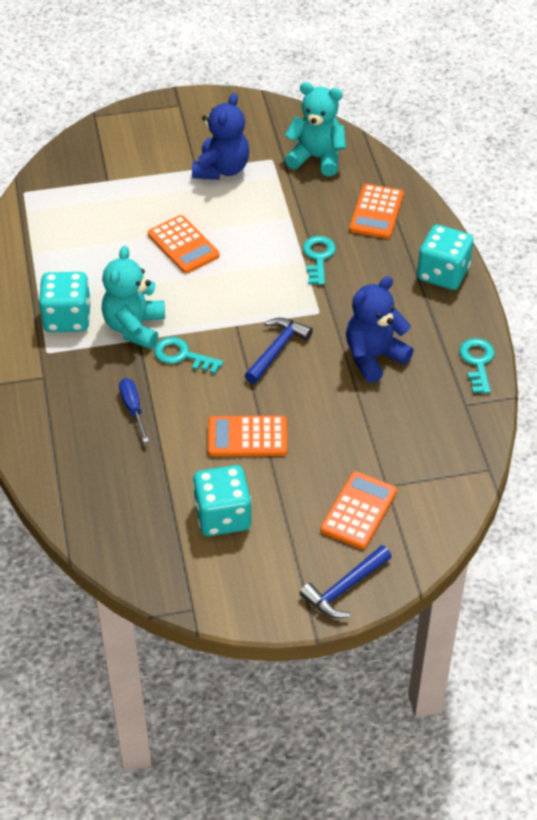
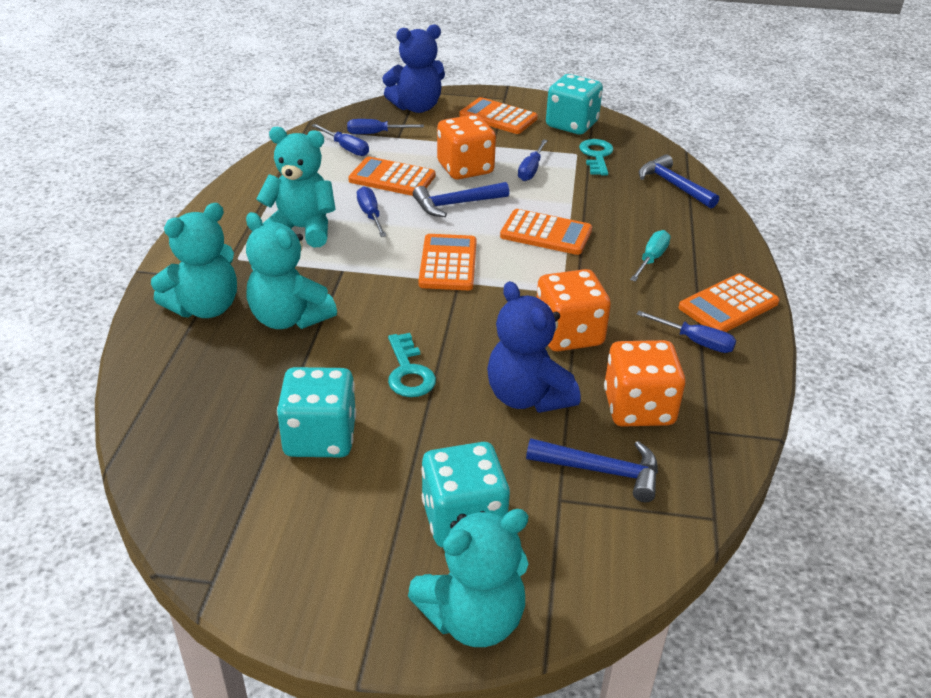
blue hammer: [245,318,313,384] [299,545,392,618] = 2 -> [413,182,509,217] [526,438,658,502] [639,154,719,208] = 3
blue screwdriver: [119,378,149,443] = 1 -> [312,124,369,156] [347,119,424,134] [357,186,387,237] [518,139,548,181] [637,311,736,353] = 5
orange calculator: [148,215,220,274] [208,416,288,457] [320,471,397,549] [349,184,404,239] = 4 -> [348,157,436,196] [418,234,477,290] [459,97,538,134] [500,209,592,255] [678,273,780,332] = 5
orange dice: none = 0 -> [437,115,496,179] [537,269,611,351] [604,340,686,427] = 3
turquoise key: [154,337,223,374] [303,236,336,285] [459,338,495,394] = 3 -> [388,333,436,397] [579,139,614,175] = 2
turquoise screwdriver: none = 0 -> [630,230,671,282] = 1
turquoise teddy bear: [102,246,165,349] [285,82,346,176] = 2 -> [151,203,237,318] [246,212,337,329] [256,127,335,247] [408,509,528,647] = 4

